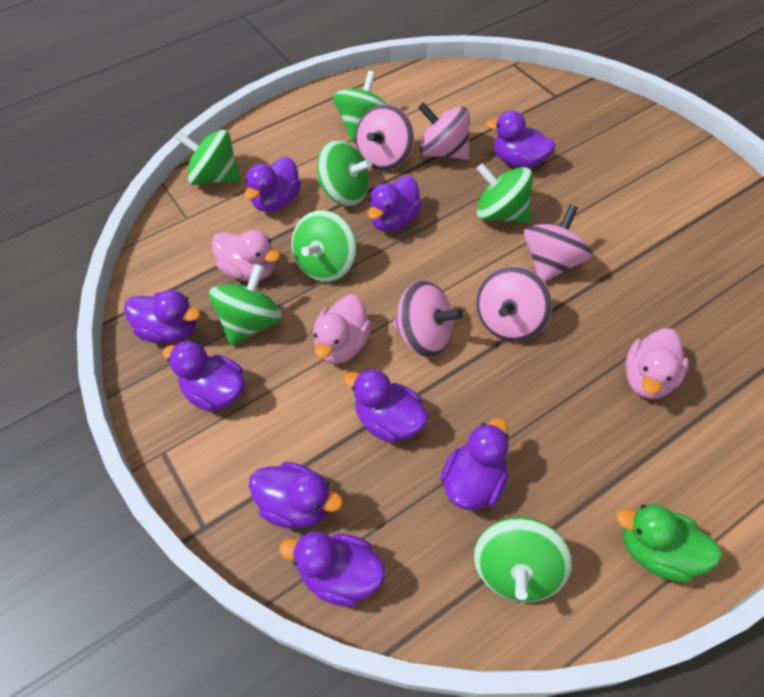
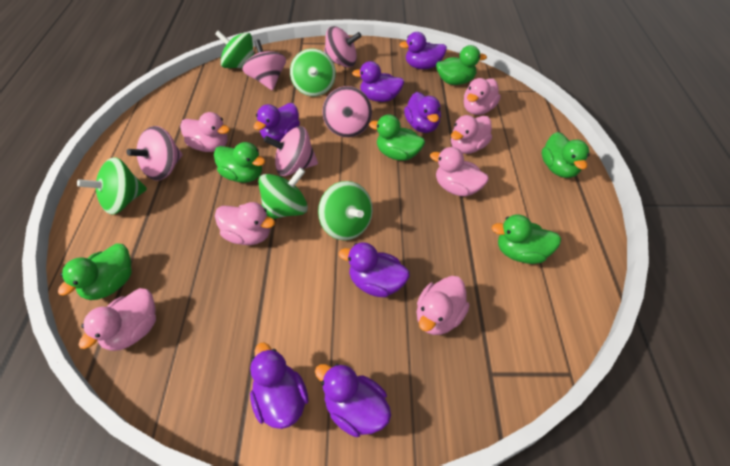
green duck: [616,504,722,583] = 1 -> [58,244,132,300] [214,142,266,183] [369,114,425,161] [436,45,487,85] [492,214,561,264] [542,132,589,178] = 6
green spinning top: [176,130,241,185] [209,264,282,346] [291,210,356,282] [317,140,372,206] [333,71,386,142] [474,517,572,602] [477,163,533,223] = 7 -> [77,157,147,215] [215,30,254,68] [258,167,308,219] [290,48,336,96] [318,181,373,240] = 5
pink duck: [212,230,280,281] [313,295,372,364] [625,328,689,399] = 3 -> [79,288,156,351] [180,112,230,152] [215,202,275,245] [417,276,470,335] [430,147,489,196] [451,115,492,154] [464,78,501,115] = 7
purple duck: [124,290,201,344] [162,341,245,412] [244,157,301,212] [249,462,343,529] [279,531,385,607] [343,369,428,443] [368,176,422,232] [440,418,509,510] [486,111,555,168] = 9 -> [250,343,309,429] [254,103,300,142] [315,363,391,437] [339,242,410,297] [352,61,404,102] [399,32,447,69] [404,92,441,133] = 7

